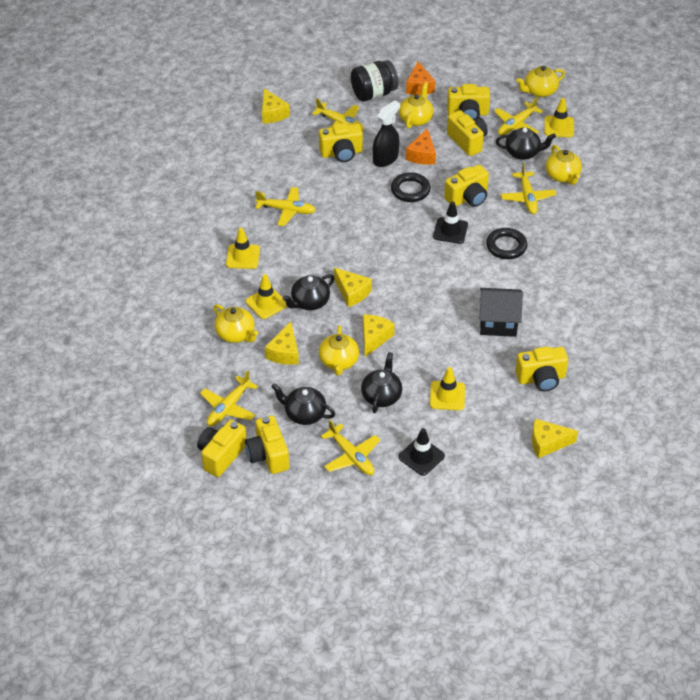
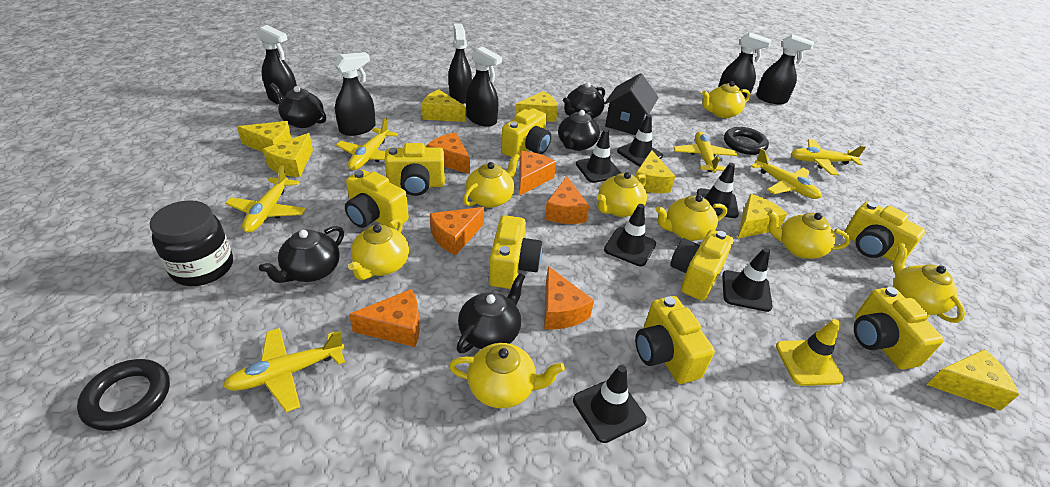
black spray bottle: [373,100,400,167] = 1 -> [257,25,297,105] [334,52,376,136] [449,24,472,104] [466,46,502,127] [718,32,771,99] [756,35,814,105] = 6
black teapot: [271,383,335,425] [282,274,335,310] [361,352,402,413] [496,127,556,160] = 4 -> [259,226,344,283] [270,83,326,128] [457,273,525,353] [558,110,600,151] [563,82,605,119] = 5
black traffic cone: [398,428,445,476] [433,202,468,244] = 2 -> [573,365,647,443] [576,129,621,183] [604,204,656,266] [617,114,663,166] [697,163,739,218] [722,248,773,312] = 6
orange cheese: [406,61,435,95] [406,128,436,165] = 2 -> [349,289,420,347] [426,132,470,174] [430,207,484,255] [519,151,556,195] [544,266,594,329] [545,176,589,224] = 6
yellow camera: [197,420,246,477] [245,415,289,474] [319,123,363,162] [444,165,489,207] [447,84,490,119] [447,110,488,156] [515,347,568,391] = 7 -> [345,170,409,229] [385,143,445,196] [489,215,542,289] [501,108,551,158] [635,296,715,384] [670,230,734,301] [844,201,925,262] [854,287,944,370] = 8
yellow cheese: [262,88,290,123] [265,322,299,365] [334,268,372,307] [363,314,395,357] [532,419,578,458] = 5 -> [237,121,292,153] [263,133,313,177] [422,89,465,122] [515,91,558,122] [635,150,675,193] [738,194,787,238] [927,349,1019,411] = 7
yellow teapot: [214,304,258,343] [319,325,359,376] [399,82,433,129] [516,66,565,97] [546,145,582,185] = 5 -> [348,218,409,280] [449,343,565,408] [463,153,520,208] [597,172,647,217] [656,195,727,241] [702,81,750,118] [768,210,851,259] [893,243,965,323] = 8
yellow traffic cone: [226,228,260,269] [246,274,287,319] [430,367,465,410] [544,98,574,137] = 4 -> [776,319,844,386] = 1

